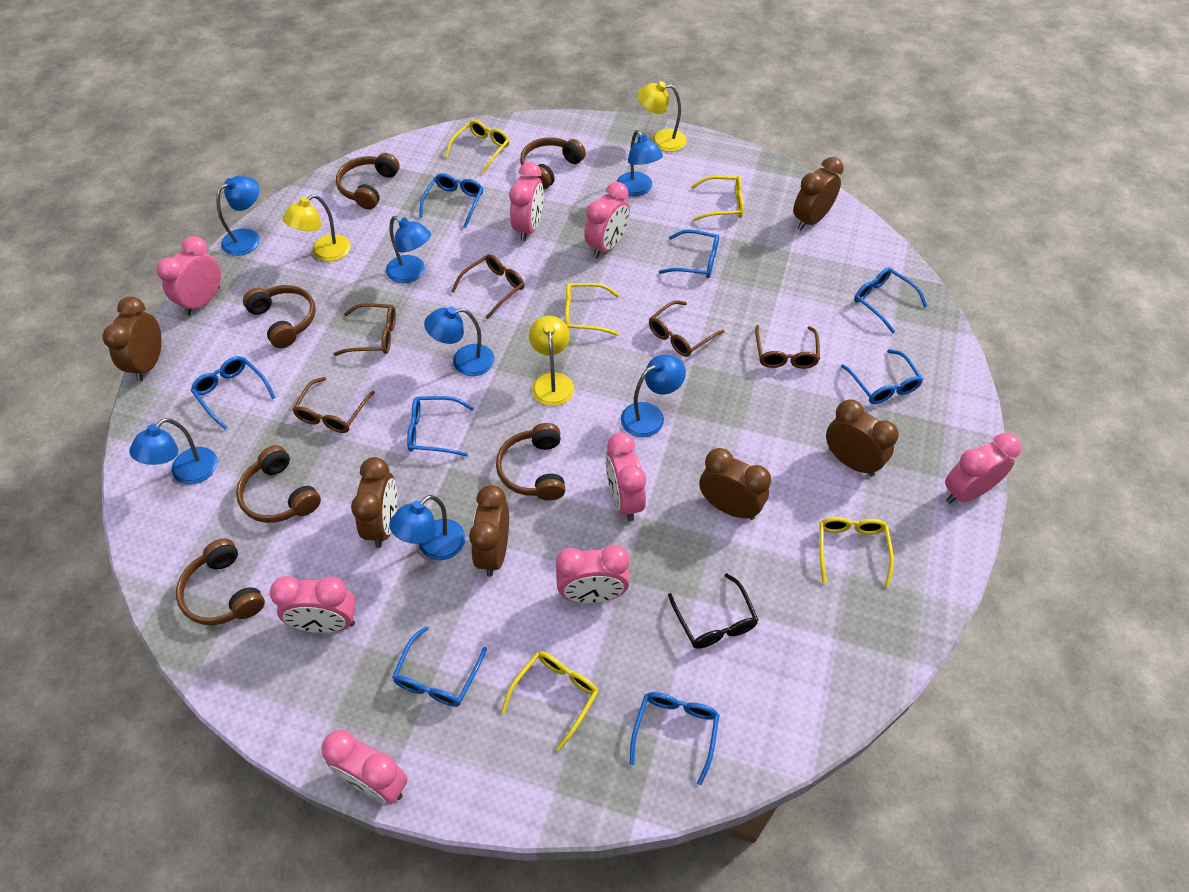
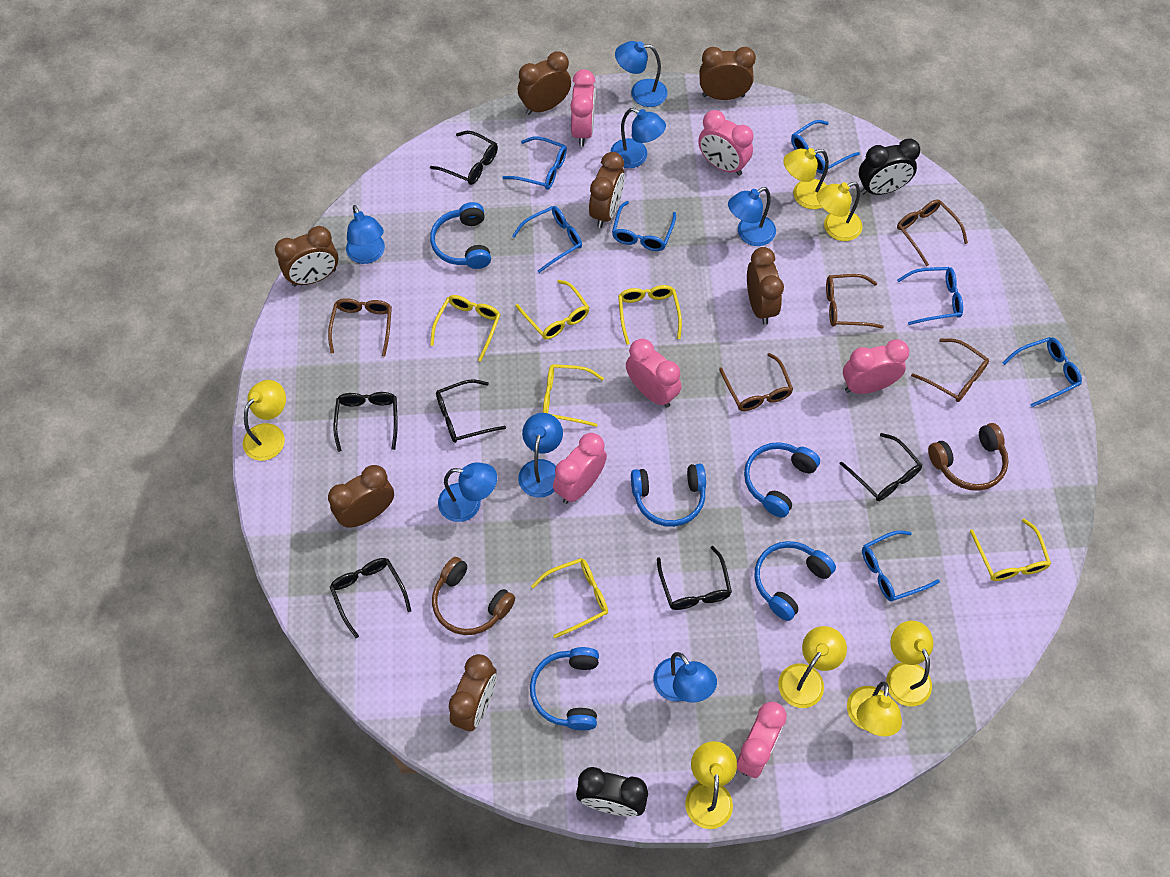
black clock: none = 0 -> [576,767,648,817] [859,139,920,195] = 2
black glasses: [668,573,758,649] = 1 -> [330,558,411,638] [333,392,398,452] [430,131,498,185] [436,379,506,443] [657,546,732,610] [840,433,922,501] = 6
blue glasses: [191,356,276,430] [392,626,487,707] [407,396,474,456] [419,173,483,228] [629,692,719,785] [659,230,719,278] [841,349,923,404] [854,267,927,333] = 8 -> [502,136,567,190] [512,206,582,273] [612,201,676,251] [791,120,860,174] [862,530,940,602] [897,267,963,325] [1002,337,1082,407] = 7
blue headphones: none = 0 -> [430,202,491,269] [530,647,599,731] [631,464,706,527] [744,442,820,518] [754,541,836,621] = 5
brown clock: [102,297,161,382] [351,457,397,548] [469,485,509,577] [699,448,771,520] [793,157,844,230] [826,400,899,476] = 6 -> [275,226,338,286] [328,465,394,528] [449,654,497,731] [518,51,571,115] [589,152,625,228] [699,47,756,100] [747,247,784,325] = 7
brown headphones: [176,538,265,625] [236,445,321,523] [243,285,316,348] [336,153,400,210] [496,423,565,501] [520,137,586,189] = 6 -> [432,557,515,635] [928,423,1009,491] = 2
pink clock: [156,236,221,316] [270,576,356,633] [321,730,408,804] [509,162,544,241] [556,545,630,603] [584,182,630,259] [606,432,646,522] [945,433,1021,504] = 8 -> [553,433,607,504] [570,69,595,146] [626,338,681,407] [698,110,753,176] [737,702,787,778] [843,339,909,394] = 6
yellow glasses: [445,120,510,174] [501,651,598,751] [565,283,619,336] [691,176,744,221] [819,517,894,587] = 5 -> [430,295,501,362] [516,280,590,340] [531,558,608,638] [543,364,604,427] [618,285,682,345] [970,519,1051,581] = 6
yellow lamp: [283,195,351,262] [529,316,574,406] [637,81,687,152] = 3 -> [243,380,286,461] [685,741,737,829] [778,626,847,708] [783,148,829,209] [817,182,863,241] [847,681,902,736] [886,621,933,707] = 7

